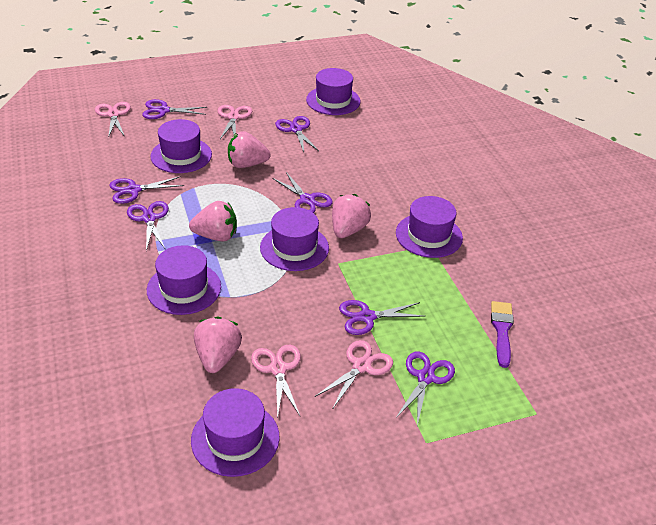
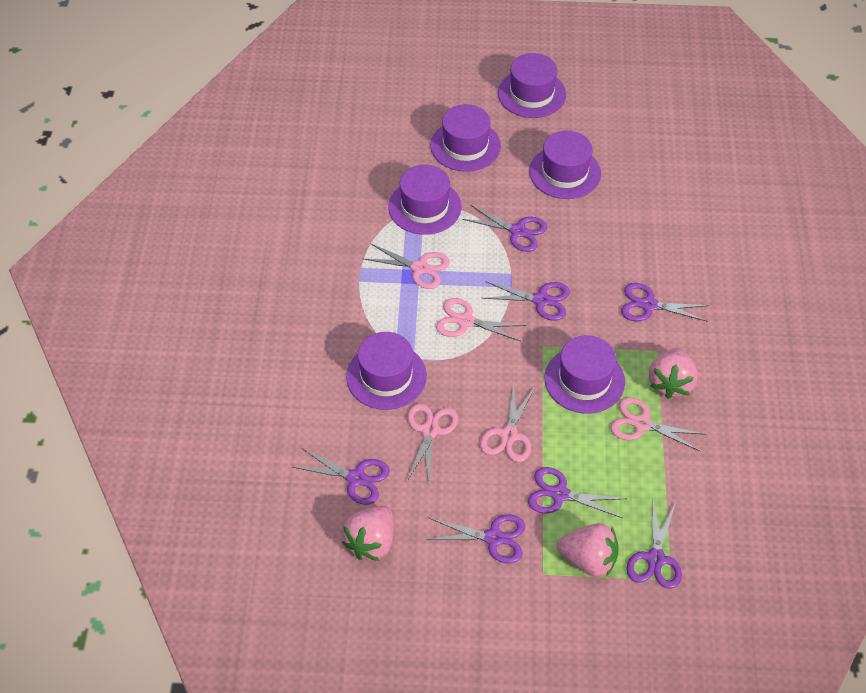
pink scissors: [95,102,131,138] [218,105,252,139] [251,345,301,419] [315,340,393,408] = 4 -> [364,243,450,289] [407,403,458,483] [436,298,527,342] [480,384,535,462] [610,397,707,452] = 5
pink strawberry: [189,201,237,242] [194,316,242,373] [228,131,270,168] [332,194,371,238] = 4 -> [342,506,394,561] [557,523,618,577] [649,348,698,399] = 3
purple brush: [491,301,514,368] = 1 -> none = 0

